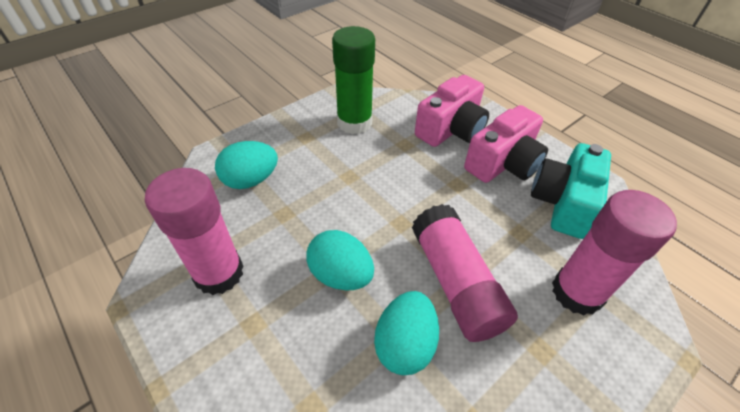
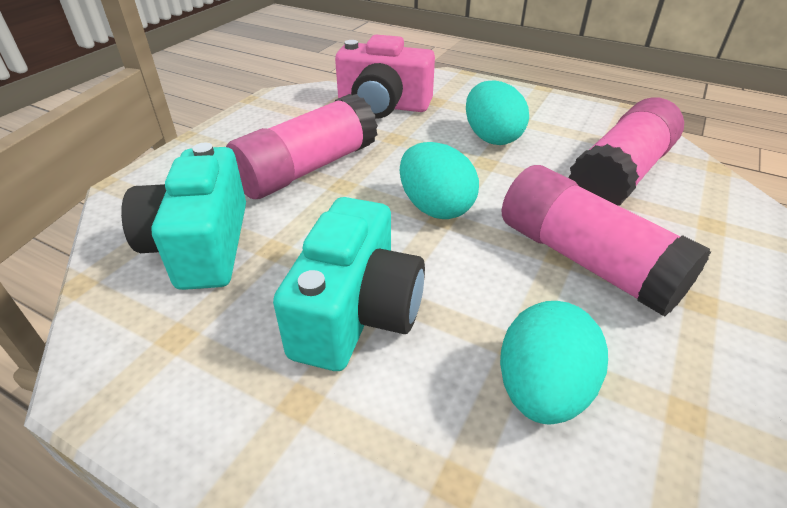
green glue stick: [332,26,375,134] = 1 -> none = 0
pink camera: [415,75,489,147] [464,105,548,183] = 2 -> [335,35,435,118] = 1
turquoise camera: [531,143,611,239] = 1 -> [121,143,246,290] [273,197,425,371] = 2

